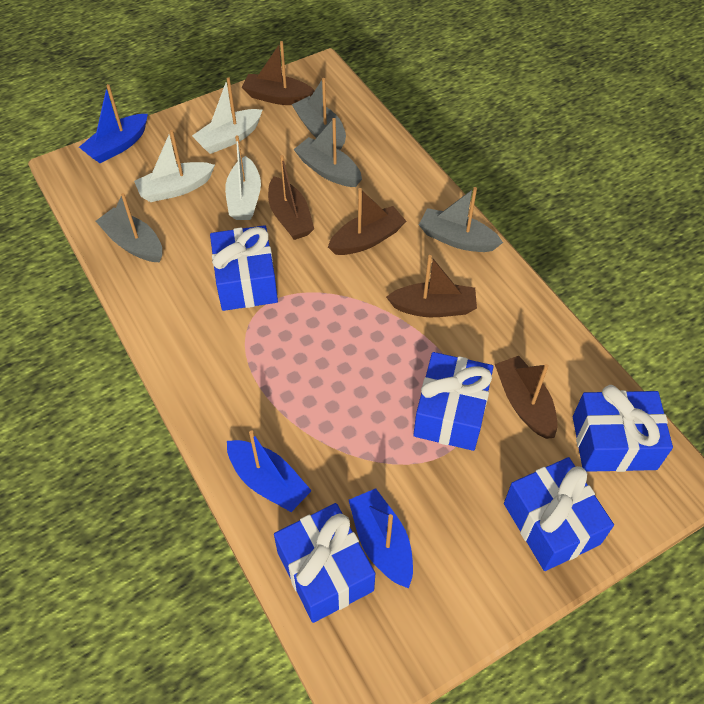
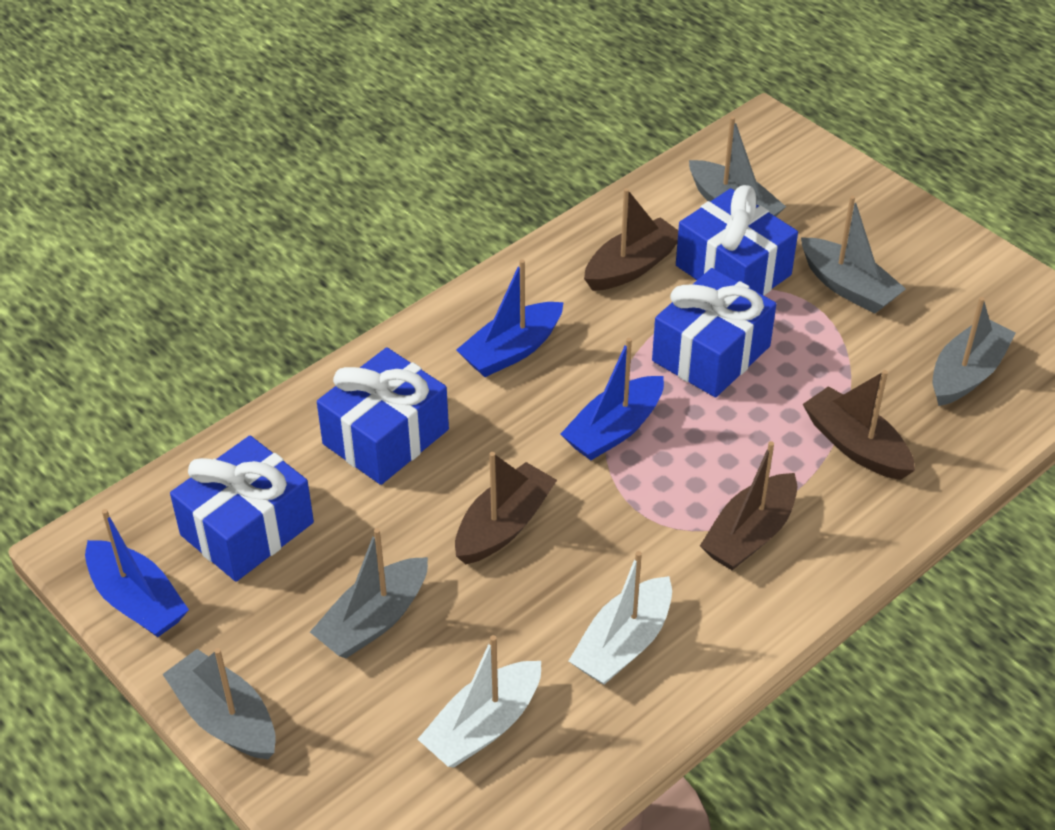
blue gift: [210,225,278,311] [274,503,375,623] [413,352,493,451] [504,457,614,571] [573,385,673,472] = 5 -> [170,436,314,582] [317,347,449,485] [652,268,776,397] [676,185,798,295] = 4
brown boat: [242,41,315,105] [268,155,314,240] [328,188,406,255] [386,255,477,317] [495,356,557,439] = 5 -> [455,452,557,564] [584,188,678,291] [700,441,797,570] [803,370,915,480] = 4
grey boat: [96,193,162,262] [292,78,346,150] [293,118,362,187] [419,187,503,252] = 4 -> [162,648,276,759] [310,528,428,658] [689,116,786,217] [801,196,906,314] [933,297,1016,406] = 5
white boat: [134,130,215,202] [192,77,262,154] [225,135,261,220] = 3 -> [418,635,541,767] [569,551,672,685] = 2

